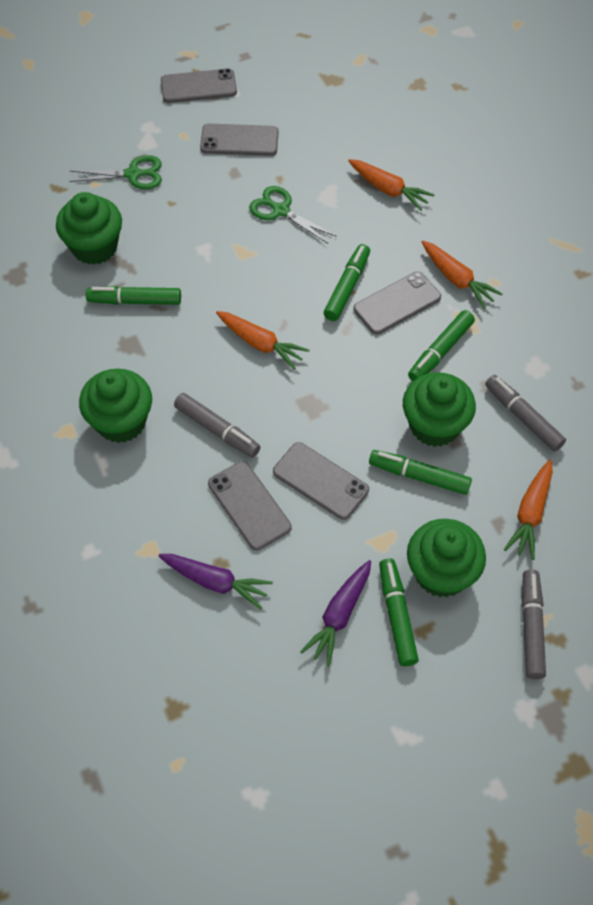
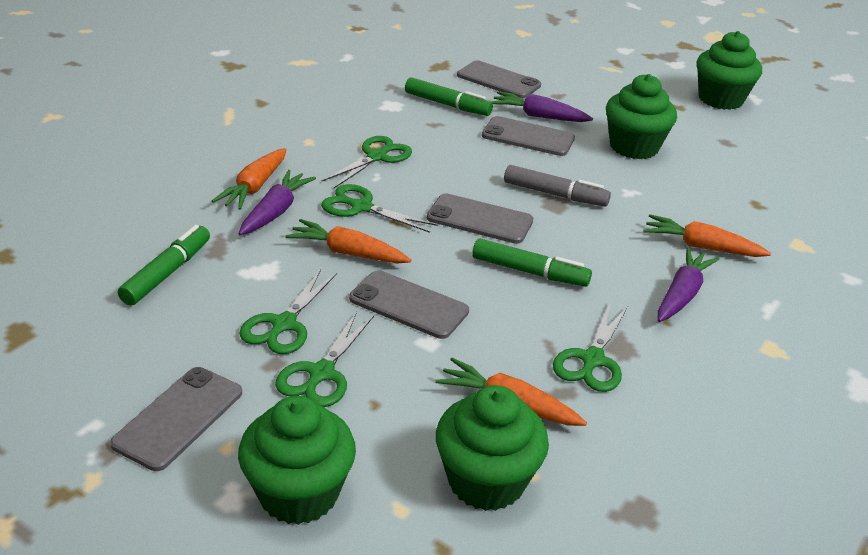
green marker: [86,286,181,305] [324,244,370,321] [369,450,472,495] [379,558,419,666] [408,310,475,381] = 5 -> [118,225,210,306] [405,77,493,116] [472,239,592,287] = 3
green scissors: [69,155,162,190] [249,186,337,244] = 2 -> [239,270,337,354] [275,312,374,407] [321,136,412,188] [321,184,437,233] [553,303,628,392] = 5
grey marker: [174,393,260,457] [485,375,566,452] [522,569,546,679] = 3 -> [504,165,611,207] = 1
purple carrot: [158,554,273,610] [300,560,371,667] = 2 -> [238,170,316,235] [491,91,593,122] [658,247,720,322] = 3

